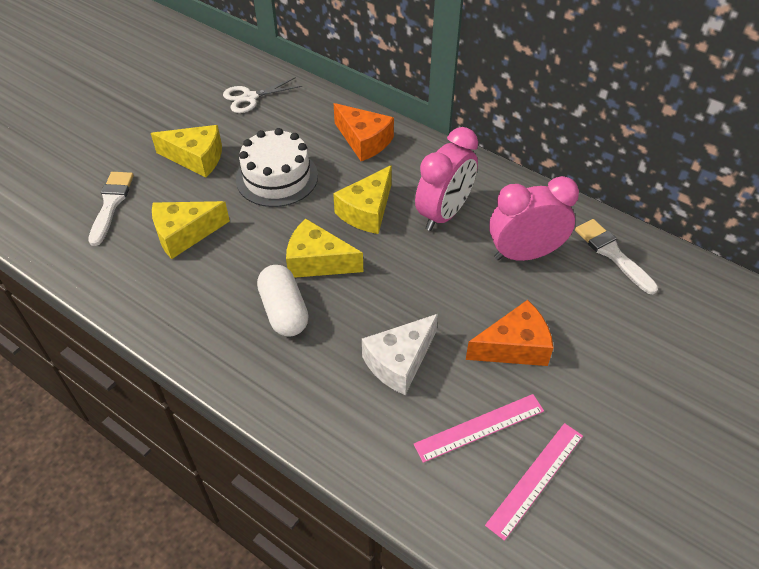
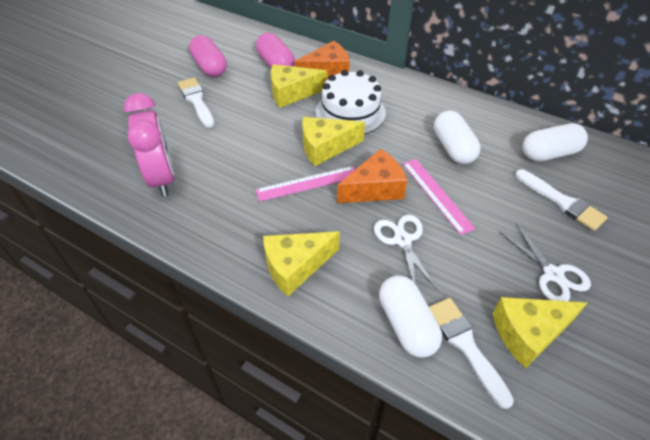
pink capsule: none = 0 -> [189,35,227,77] [256,33,295,68] = 2
pink clock: [415,127,478,231] [489,176,579,261] = 2 -> [124,93,175,197] = 1
white brush: [88,172,134,246] [575,219,658,294] = 2 -> [178,78,214,128] [429,298,514,409] [515,169,608,231] = 3
white capsule: [257,265,309,336] = 1 -> [379,275,442,358] [434,110,480,164] [523,123,588,162] = 3
white cheese: [362,314,438,395] = 1 -> none = 0
white scissors: [223,77,302,113] = 1 -> [374,215,437,290] [500,224,591,301] = 2

